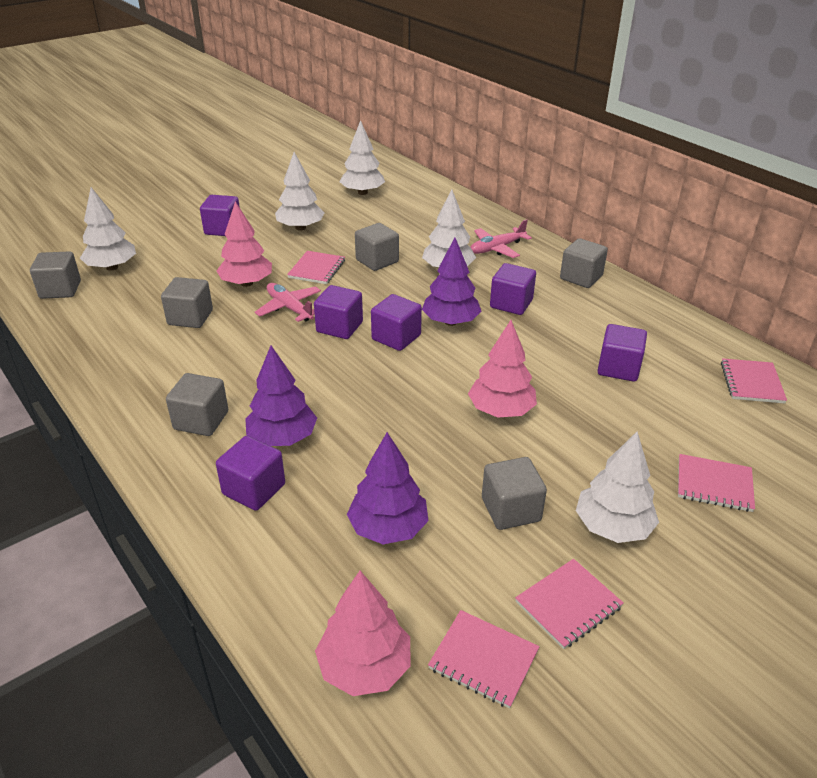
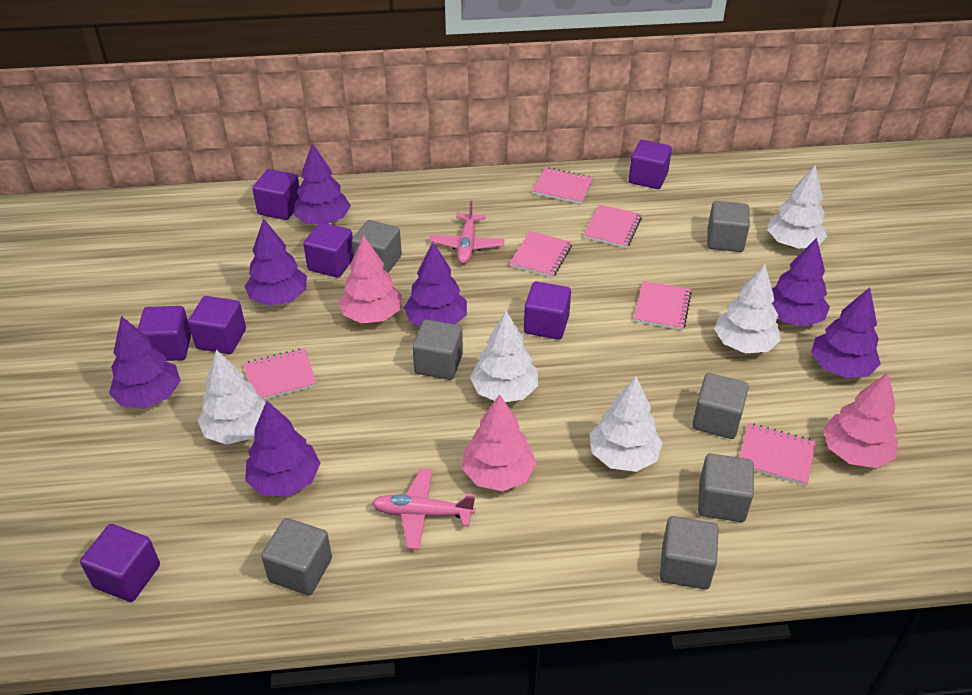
grey cube: [30,251,81,299] [161,277,213,328] [166,373,228,436] [355,223,399,271] [482,457,547,530] [560,238,608,288] = 6 -> [261,518,332,595] [352,220,402,273] [412,320,463,380] [660,516,719,590] [692,373,749,439] [698,454,754,522] [707,201,750,252] = 7
pink notebook: [287,251,345,284] [428,610,539,709] [515,559,623,649] [678,454,755,512] [721,358,787,403] = 5 -> [243,348,317,400] [509,231,572,278] [532,168,593,204] [584,205,642,248] [634,281,692,330] [739,423,816,486] = 6
purple cube: [200,195,240,236] [216,436,285,511] [314,285,363,339] [371,294,422,351] [490,263,536,315] [597,324,647,382] = 6 -> [80,524,160,602] [138,306,191,361] [188,296,246,354] [252,169,300,220] [303,222,354,278] [524,281,571,340] [629,140,672,189] = 7
purple tree: [245,346,317,446] [347,432,428,544] [422,238,481,326] = 3 -> [109,316,181,408] [244,218,307,306] [245,401,321,497] [294,143,351,224] [404,242,467,326] [772,238,830,326] [811,287,881,378] = 7

